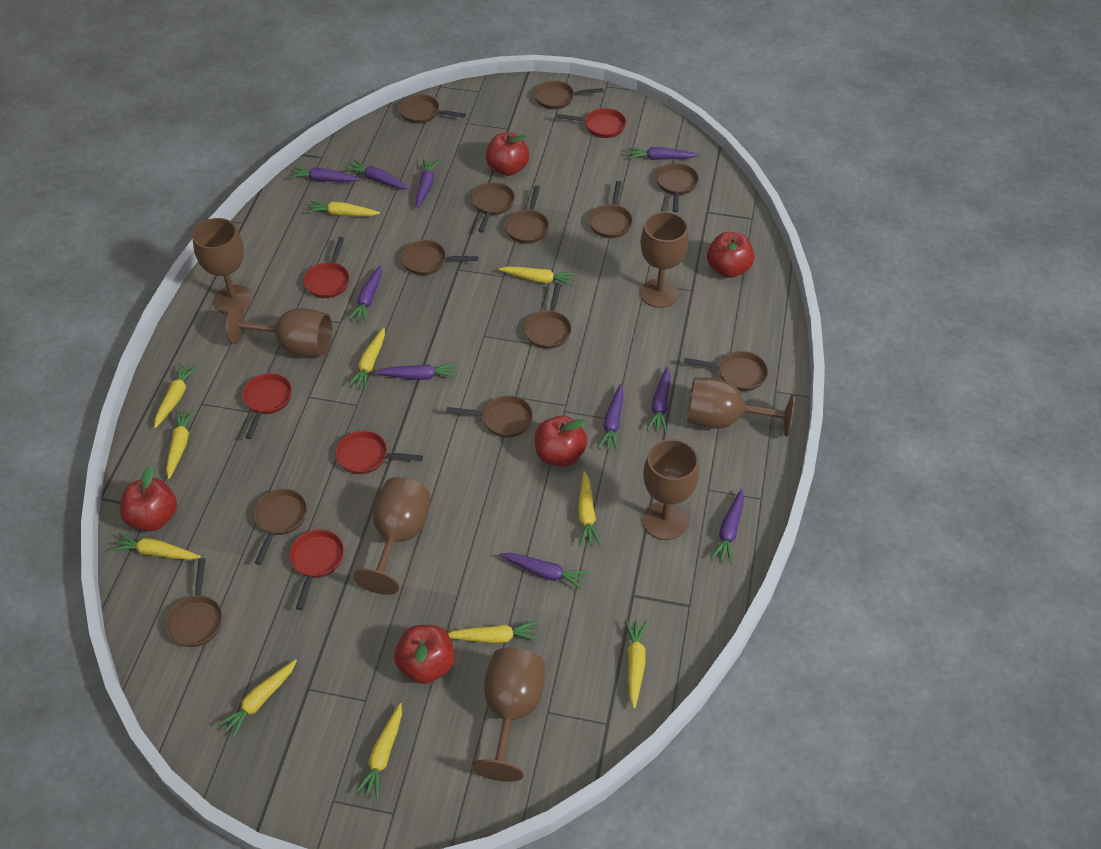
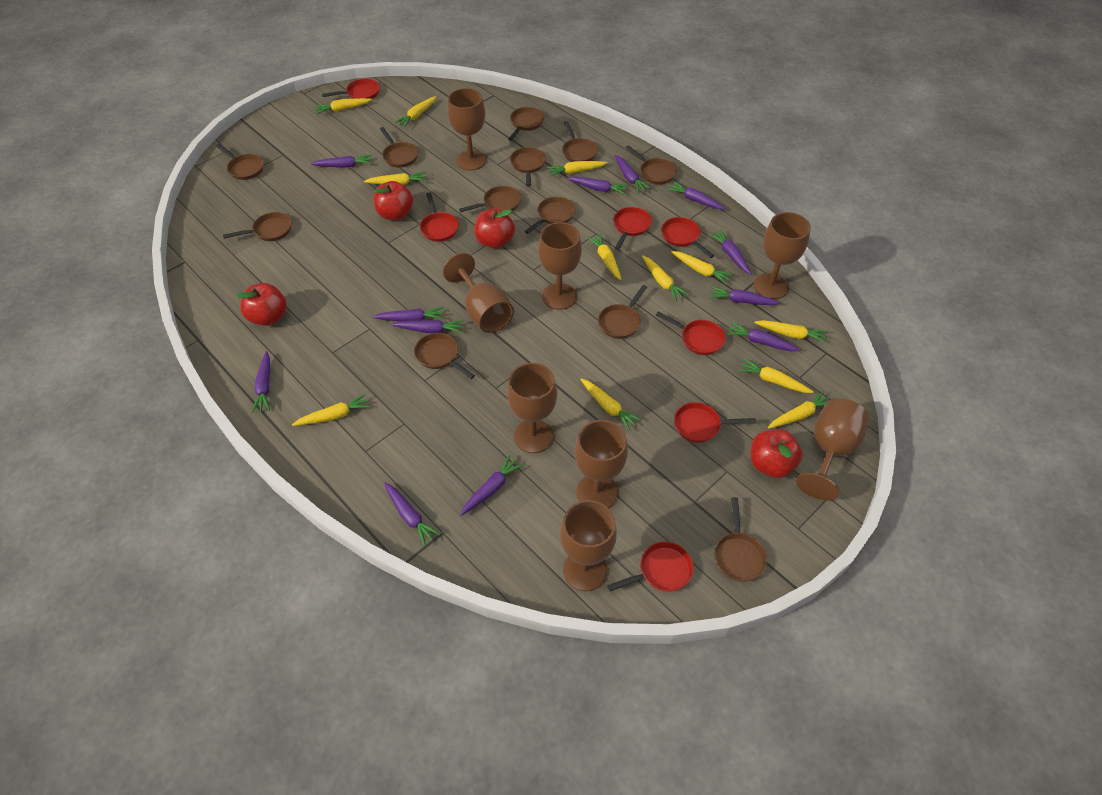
brown goblet: [192,218,253,314] [226,304,332,357] [353,477,431,595] [472,648,545,782] [640,212,689,308] [643,439,699,540] [687,377,795,437] = 7 -> [443,253,514,333] [447,88,486,170] [507,363,557,453] [538,222,582,310] [560,500,617,591] [575,420,628,508] [754,212,811,299] [796,398,869,500] = 8
purple carrot: [289,167,361,182] [345,160,409,189] [348,265,382,322] [375,363,457,380] [416,159,440,208] [499,553,589,590] [598,384,623,451] [628,147,699,160] [647,367,670,432] [711,489,744,564] = 10 -> [252,351,270,413] [311,155,372,168] [372,307,444,322] [384,483,441,546] [392,320,464,333] [460,454,524,516] [567,177,629,195] [614,155,651,193] [667,181,726,210] [709,229,752,275] [710,286,781,305] [727,322,801,352] = 12
red apple: [120,466,177,531] [394,625,455,684] [485,132,530,176] [535,416,588,467] [707,232,755,278] = 5 -> [236,283,287,326] [373,181,413,220] [474,208,515,249] [751,429,803,478] = 4
red pan: [242,373,292,439] [289,530,344,610] [303,237,350,298] [336,431,423,474] [555,108,626,138] = 5 -> [322,79,380,99] [420,193,459,242] [607,542,694,592] [613,207,652,250] [656,312,726,355] [661,217,714,258] [674,402,756,443] = 7
yellow carrot: [111,533,201,560] [154,363,198,428] [166,410,195,479] [217,659,297,738] [306,201,380,216] [348,328,385,390] [355,703,402,799] [448,621,539,643] [499,266,575,286] [578,471,601,546] [625,620,647,709] = 11 -> [292,394,371,426] [314,98,372,114] [364,172,426,185] [395,96,436,127] [547,161,608,176] [580,379,641,430] [587,233,622,280] [642,256,689,301] [671,251,734,285] [738,358,814,393] [754,320,828,344] [768,391,830,429] = 12

